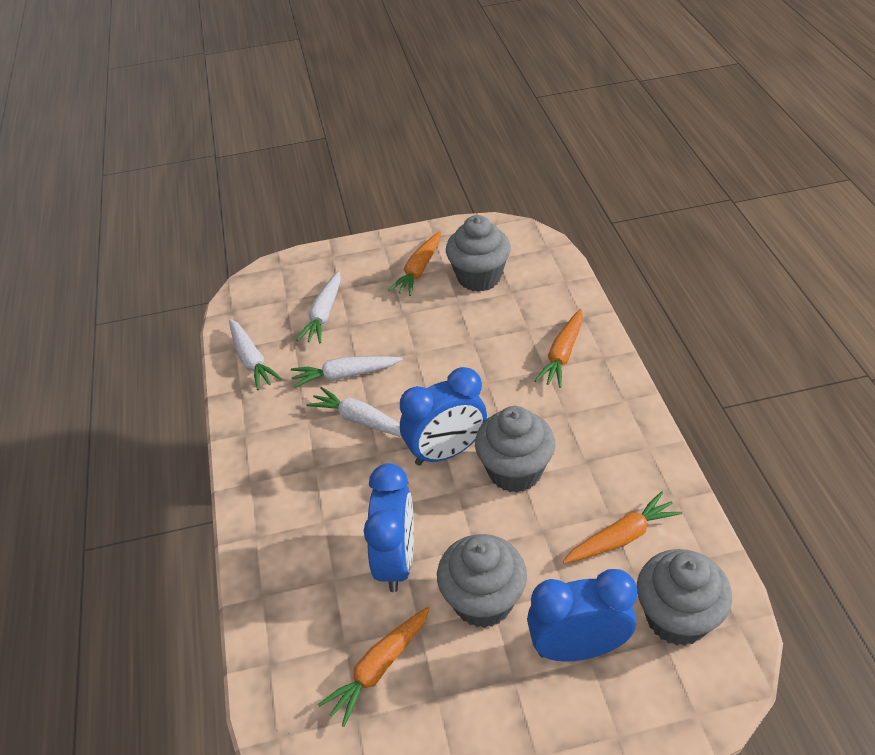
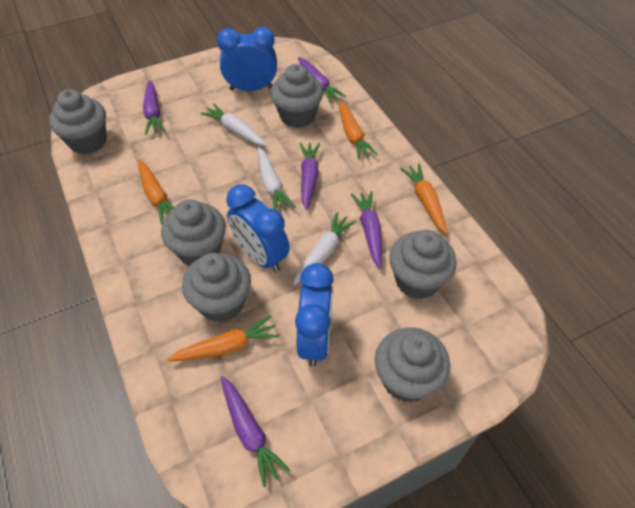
grey cupcake: [437,534,527,628] [446,215,511,292] [475,406,555,493] [637,549,732,646] = 4 -> [49,89,107,154] [161,199,226,266] [182,253,251,323] [271,64,323,128] [375,327,450,403] [389,230,457,299] = 6
purple carrot: none = 0 -> [143,80,166,135] [221,376,290,487] [298,57,346,103] [299,143,320,210] [351,191,382,269] = 5
white carrot: [229,319,282,390] [291,356,403,388] [296,271,341,343] [306,387,401,436] = 4 -> [200,104,267,146] [258,147,296,211] [293,212,356,285] = 3

